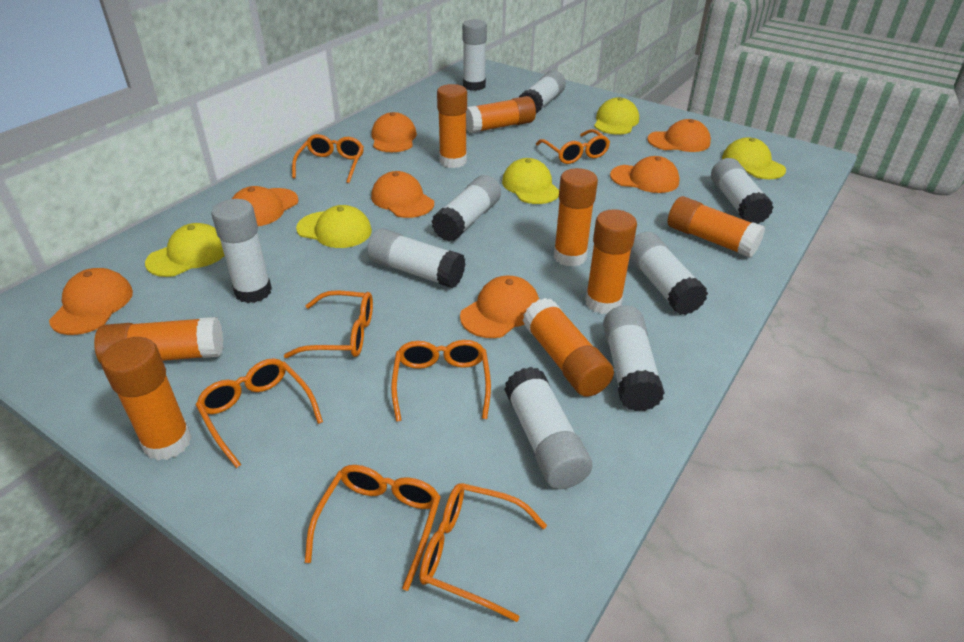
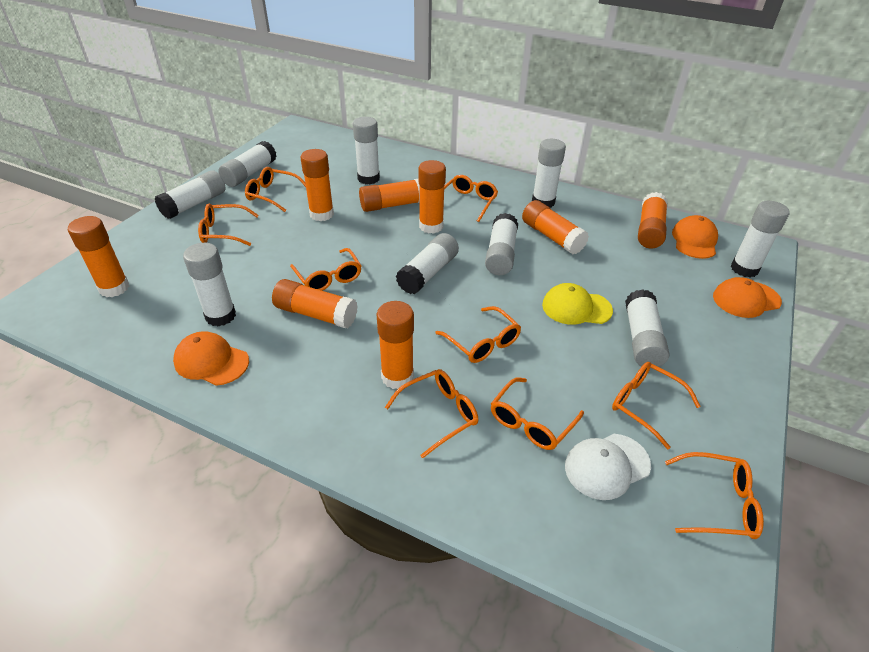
orange cap: [49,268,133,335] [232,186,299,226] [371,171,434,218] [372,112,417,152] [460,275,539,338] [610,156,680,193] [647,119,711,152] = 7 -> [173,331,249,386] [672,215,718,259] [713,277,782,318] = 3
orange glasses: [196,358,323,468] [284,290,373,358] [292,134,364,183] [305,465,441,591] [391,340,491,422] [419,483,547,622] [536,129,610,164] = 7 -> [198,204,259,246] [245,167,306,212] [290,248,361,291] [385,369,478,458] [435,306,521,363] [444,175,498,222] [491,377,584,450] [612,362,701,449] [665,452,764,539] = 9
white cap: none = 0 -> [565,434,651,500] = 1
yellow cap: [145,223,225,277] [296,205,372,248] [502,158,559,204] [594,97,639,135] [722,137,786,179] = 5 -> [542,283,613,325] = 1

